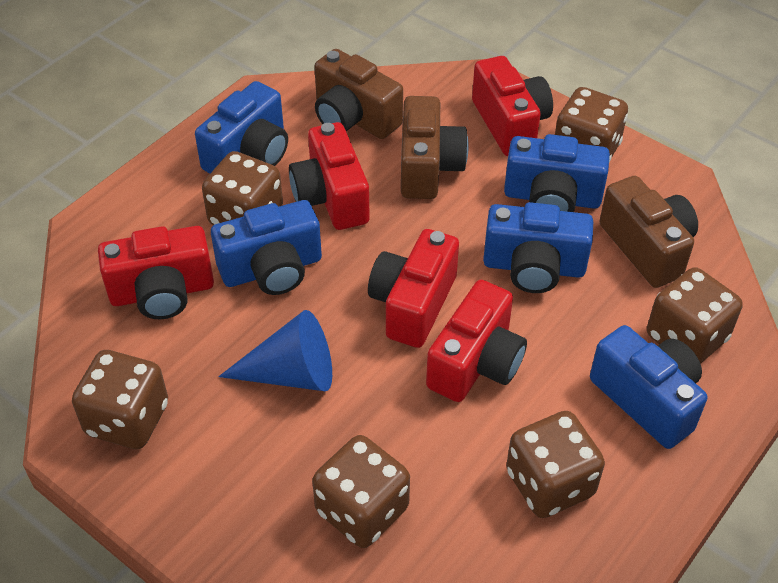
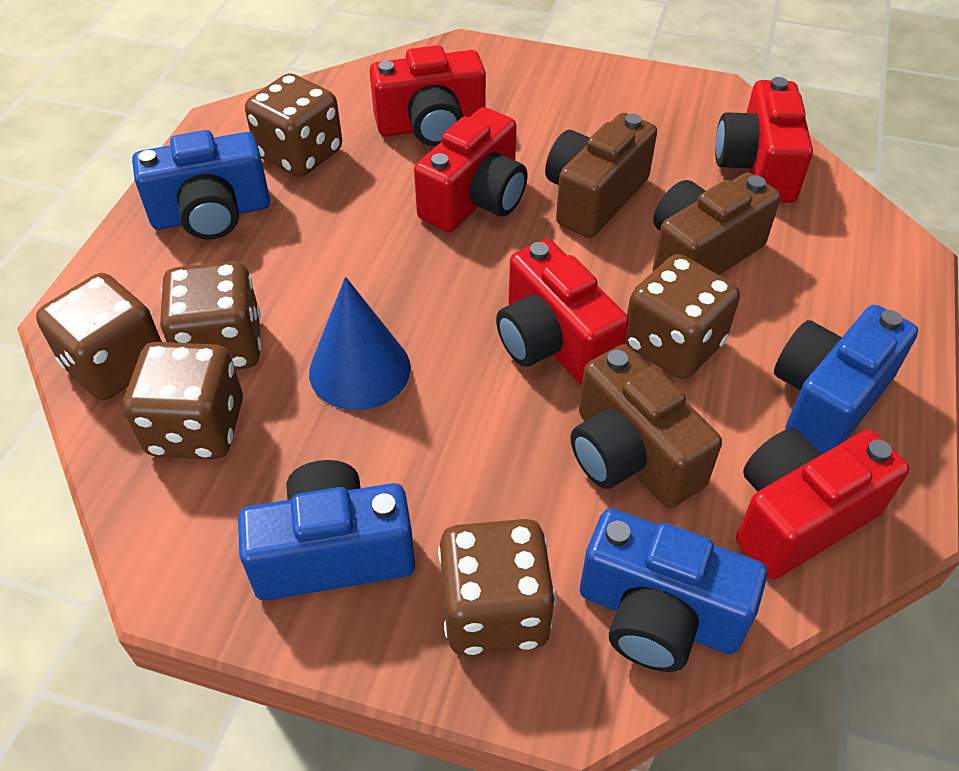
blue camera: [195,81,288,173] [211,200,322,295] [483,202,593,293] [504,134,610,212] [590,325,707,449] = 5 -> [132,130,270,240] [238,460,415,601] [580,508,767,672] [774,305,918,454] = 4

